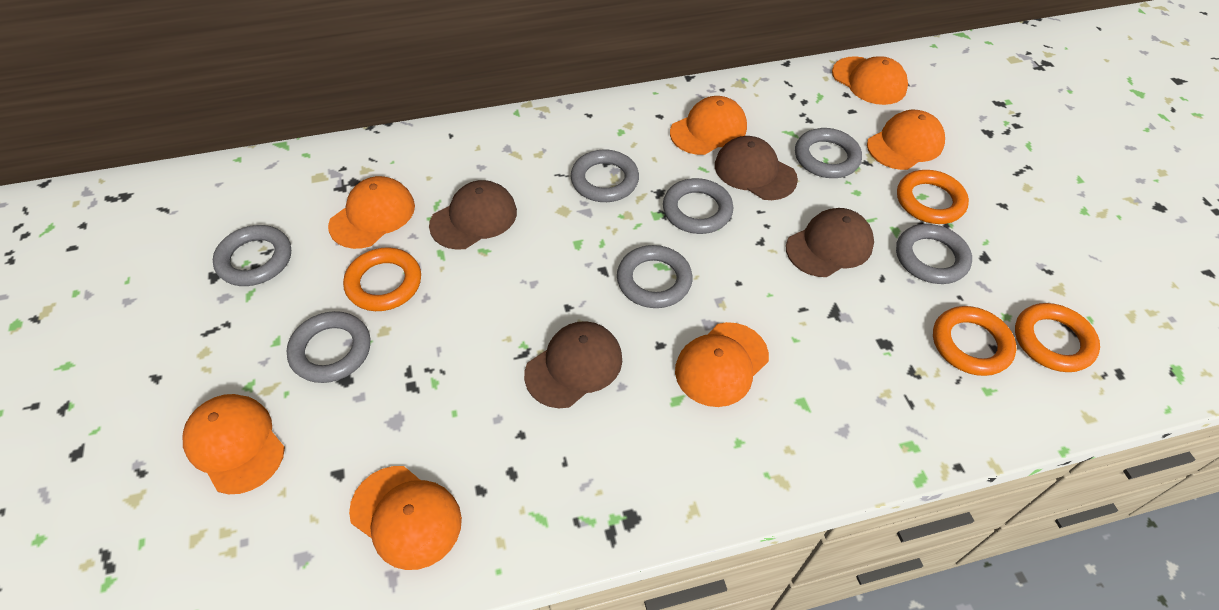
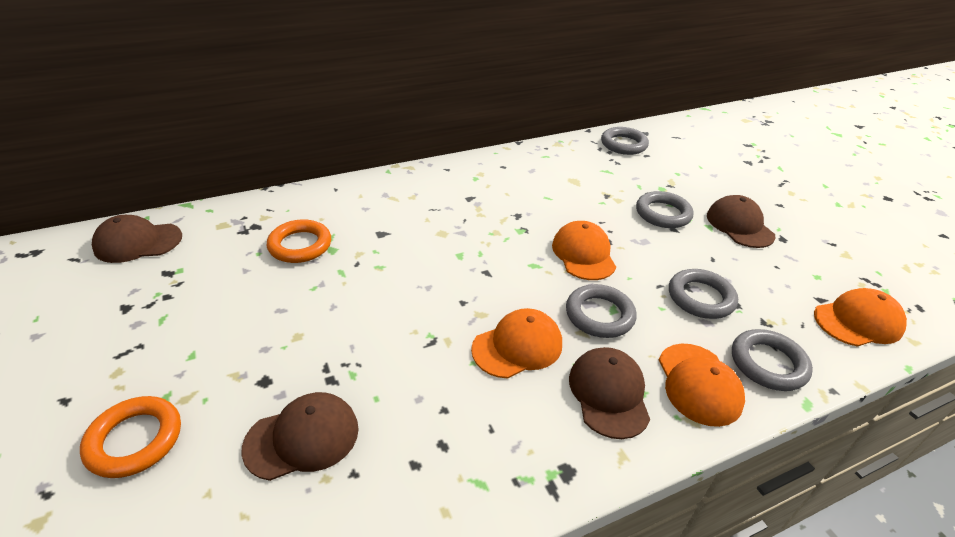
grey ring: [213,225,291,286] [287,311,371,383] [571,149,639,202] [617,245,693,308] [663,178,733,234] [795,128,862,178] [896,224,972,284] = 7 -> [566,284,637,338] [601,127,649,155] [636,191,693,228] [669,269,738,319] [732,329,813,391] = 5
orange cap: [183,394,285,494] [328,176,415,249] [349,466,462,570] [670,96,747,155] [675,322,769,407] [832,56,908,105] [867,110,945,170] = 7 -> [471,308,562,378] [552,221,616,280] [659,344,745,427] [814,288,907,347] = 4
orange ring: [343,247,421,311] [897,170,969,224] [933,306,1016,376] [1015,303,1100,372] = 4 -> [80,396,181,478] [266,219,331,263] = 2

